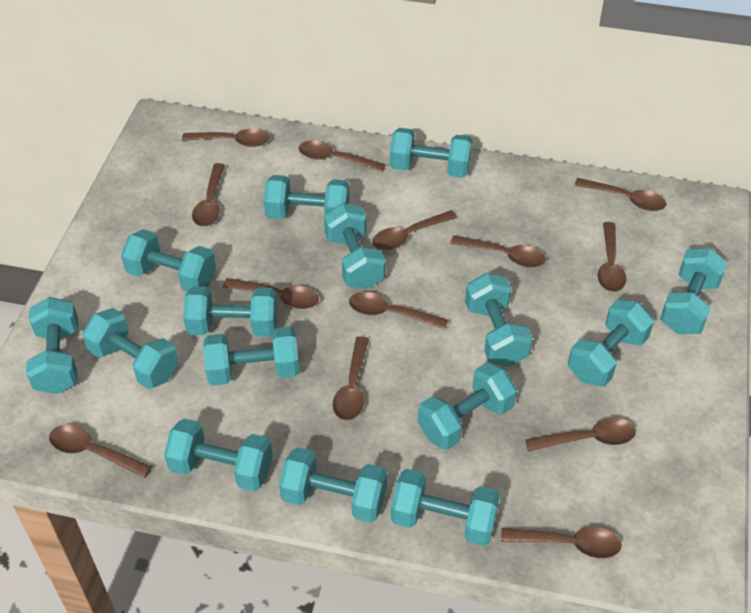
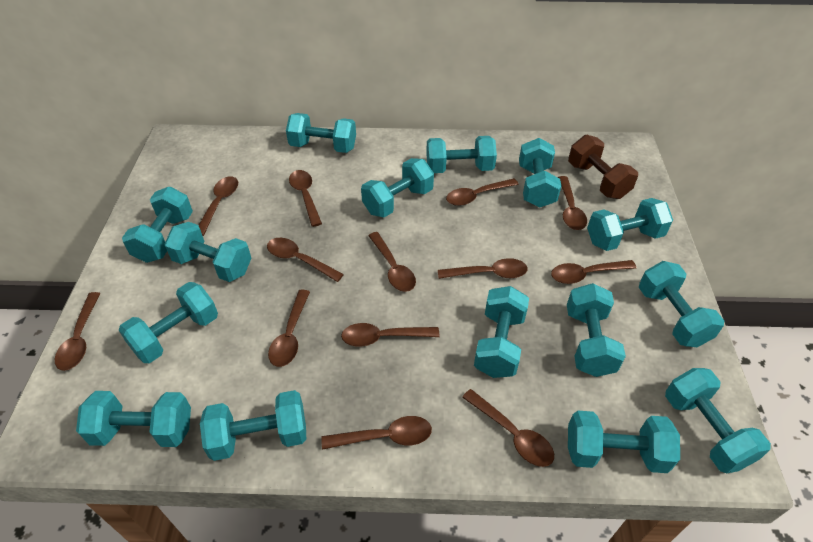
brown dumbbell: none = 0 -> [568,135,638,199] = 1

